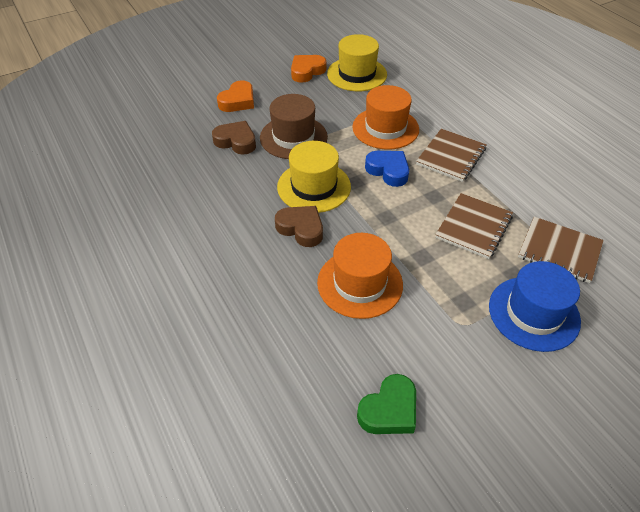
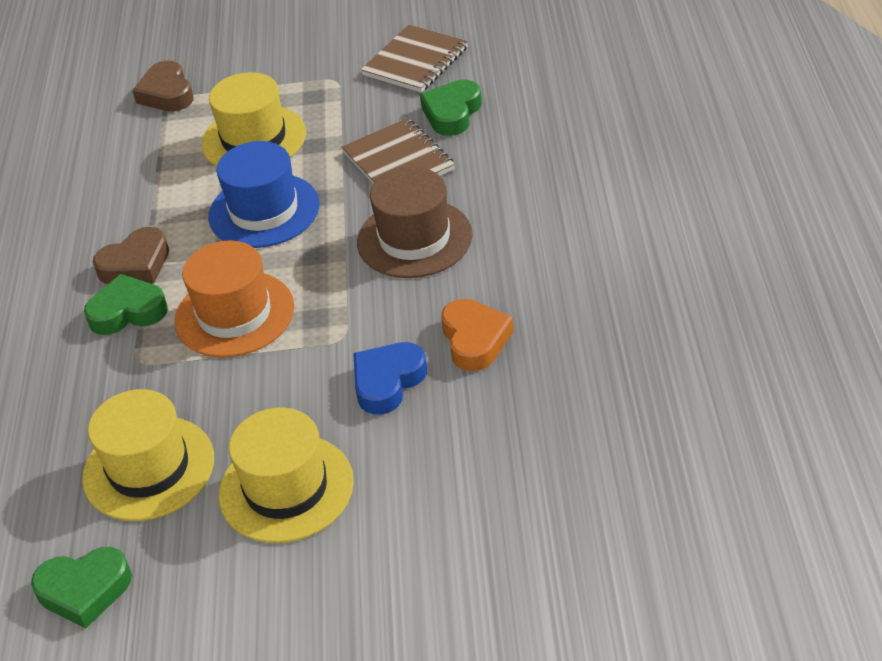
brown notebook: [416,129,487,182] [435,193,513,259] [518,217,604,283] = 3 -> [341,118,455,184] [361,25,468,93] = 2
green heart: [357,374,416,434] = 1 -> [31,547,132,628] [84,274,168,335] [420,80,482,136] = 3
orange hat: [317,233,403,319] [352,85,419,150] = 2 -> [174,240,294,358] = 1
orange heart: [217,80,254,112] [291,55,327,83] = 2 -> [441,299,514,371] = 1
yellow hat: [277,141,351,213] [327,34,387,91] = 2 -> [82,389,214,521] [201,72,306,167] [219,408,354,543] = 3

